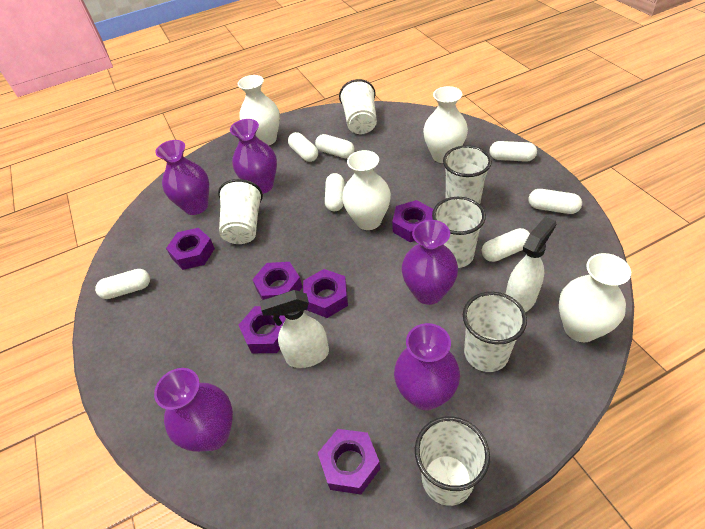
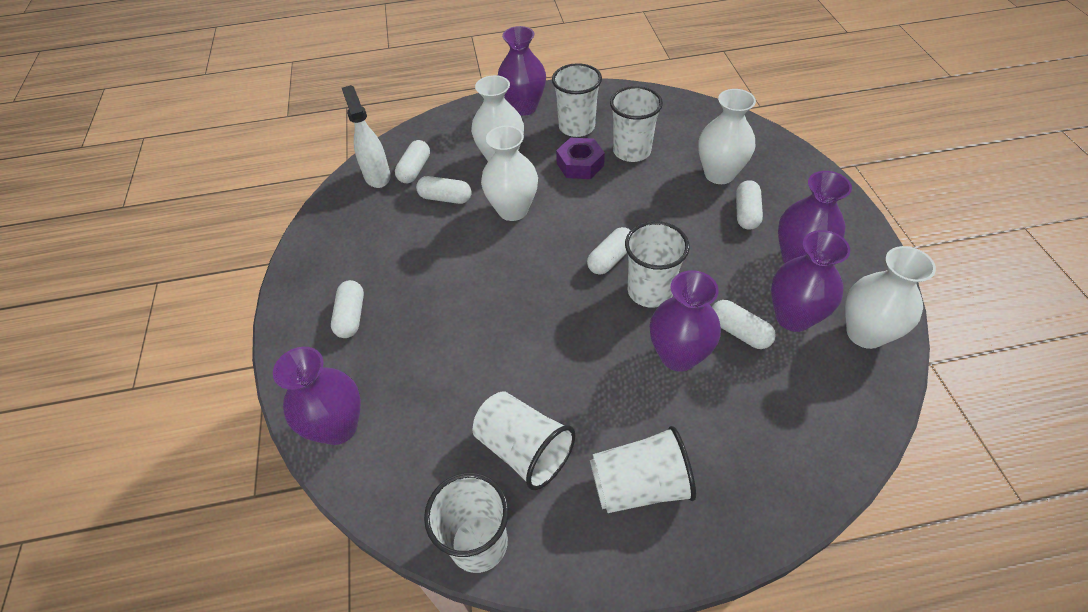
purple nut: [166,228,215,270] [239,306,285,353] [252,262,302,300] [303,269,348,318] [318,429,380,495] [392,200,433,242] = 6 -> [556,138,605,179] = 1
white capsule: [95,269,150,299] [288,132,318,162] [315,134,355,158] [325,173,344,211] [482,228,530,262] [489,141,537,162] [528,189,582,214] = 7 -> [331,280,364,338] [395,140,430,183] [416,176,472,204] [587,227,630,275] [712,300,776,349] [736,180,763,230] = 6
white spray bottle: [260,290,329,368] [506,216,556,312] = 2 -> [342,85,391,188] = 1

